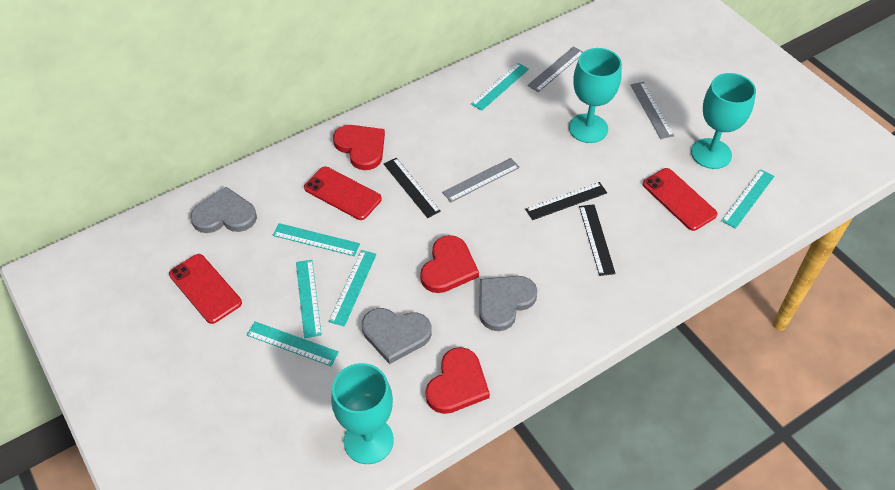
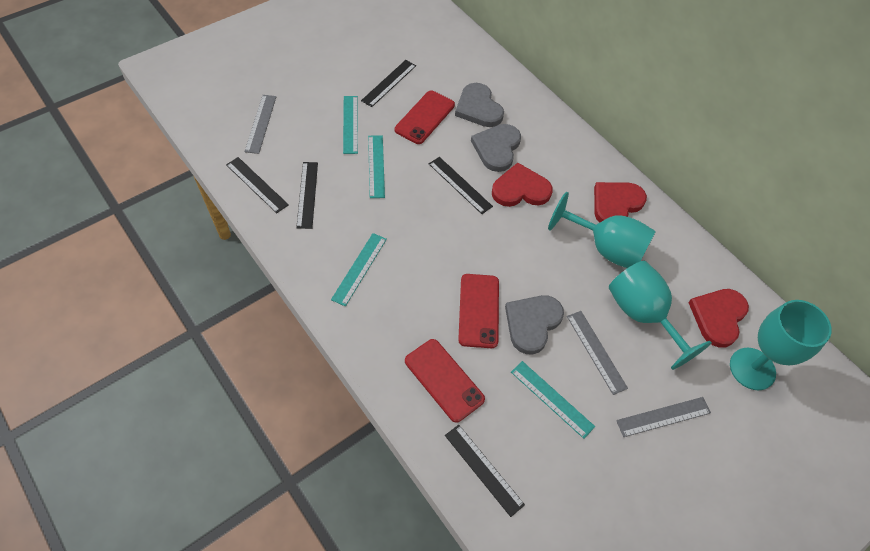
black ruler: [384,158,441,218] [525,182,607,220] [579,204,616,276] = 3 -> [226,157,289,213] [296,162,318,229] [361,60,416,107] [429,157,493,214] [445,425,525,517] = 5
turquoise ruler: [247,322,339,366] [273,223,360,256] [296,260,322,338] [329,250,377,327] [471,63,529,111] [722,169,774,229] = 6 -> [331,233,387,306] [343,96,358,154] [368,135,385,198] [511,361,595,439] = 4

